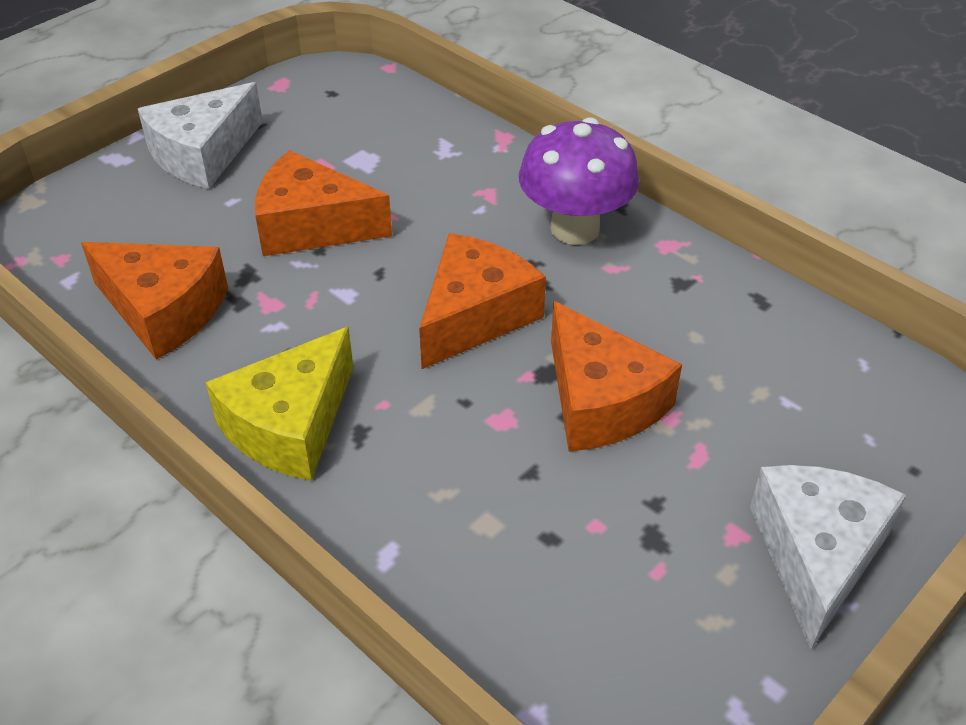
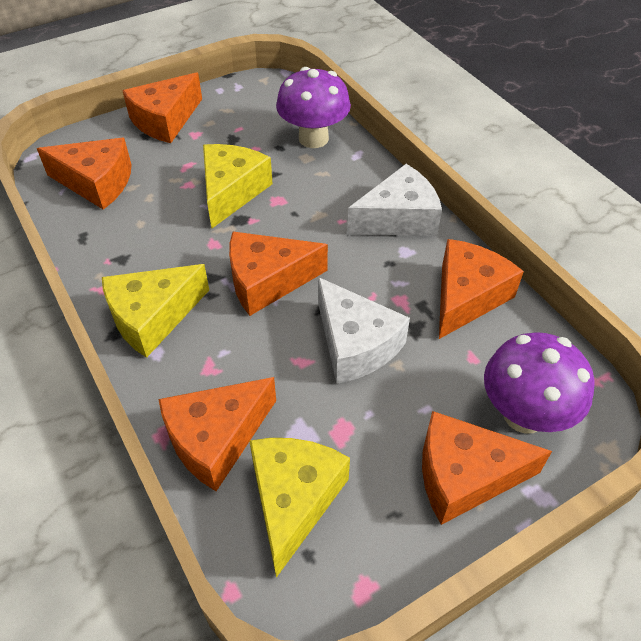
orange cheese: [81,242,228,360] [255,150,392,256] [419,233,546,369] [551,301,682,452] = 4 -> [37,138,132,210] [123,72,202,143] [158,377,276,491] [229,232,328,316] [422,411,552,525] [439,239,524,339] = 6
purple mushroom: [519,117,639,245] = 1 -> [276,67,351,148] [484,332,595,434] = 2
yellow cheese: [206,327,353,481] = 1 -> [102,264,209,358] [203,144,273,228] [250,438,350,578] = 3

